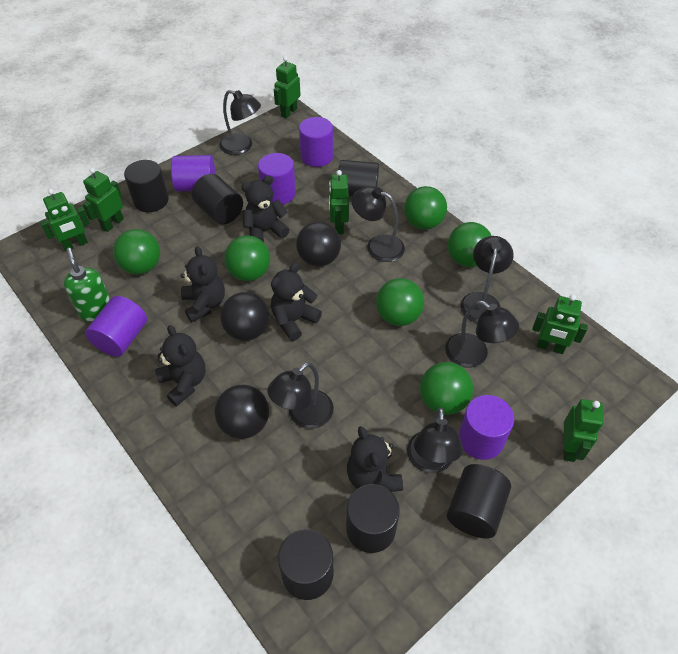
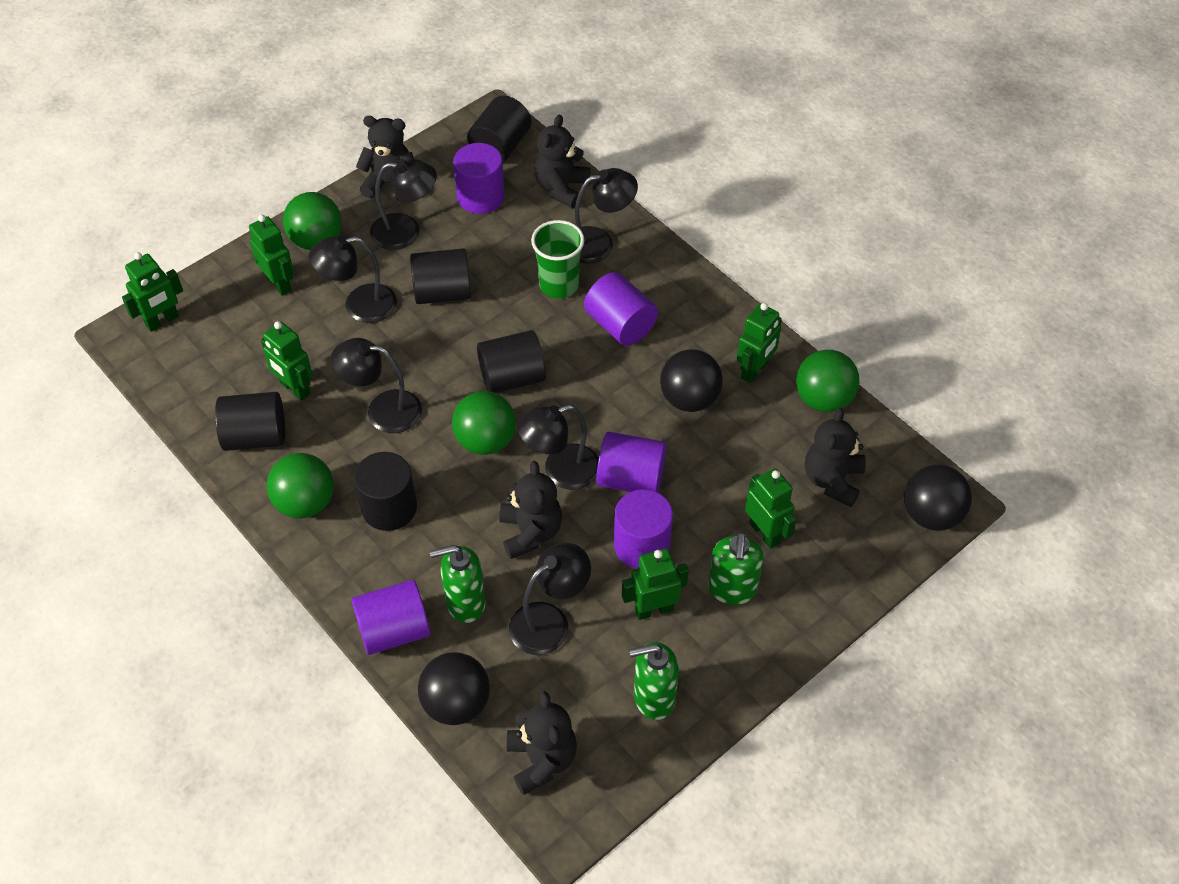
black cylinder: [124,160,169,212] [192,174,243,225] [278,529,334,600] [338,160,379,197] [346,484,400,553] [447,464,511,538] = 6 -> [215,392,285,451] [354,452,417,531] [410,248,471,304] [467,95,532,163] [477,330,546,393] = 5
green ball: [113,229,160,274] [224,235,270,281] [376,278,424,326] [404,186,447,230] [420,362,473,415] [448,222,491,267] = 6 -> [267,453,334,519] [283,192,342,250] [452,391,516,455] [796,350,859,412] = 4
green cup: none = 0 -> [531,220,584,298] = 1
green soap dispenser: [64,248,111,322] = 1 -> [430,545,486,623] [629,642,679,720] [708,532,764,605] = 3

